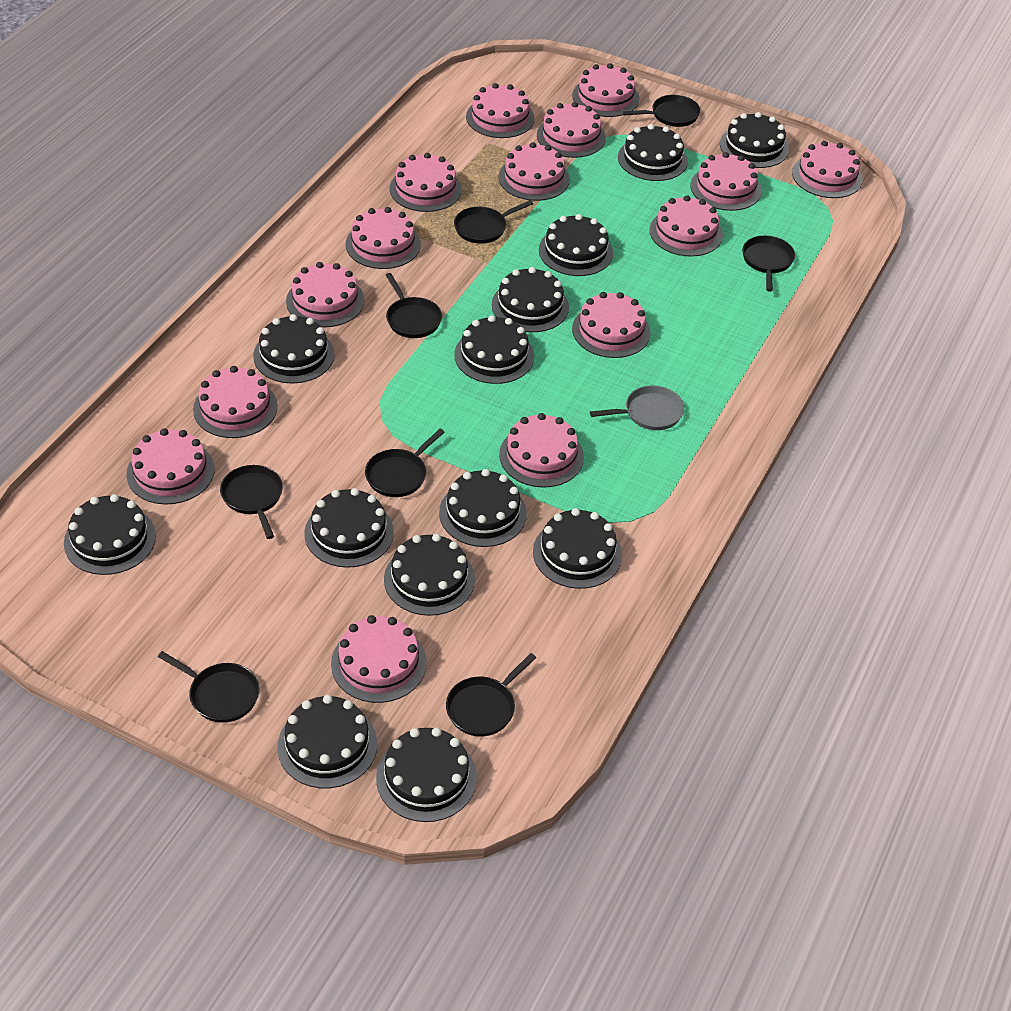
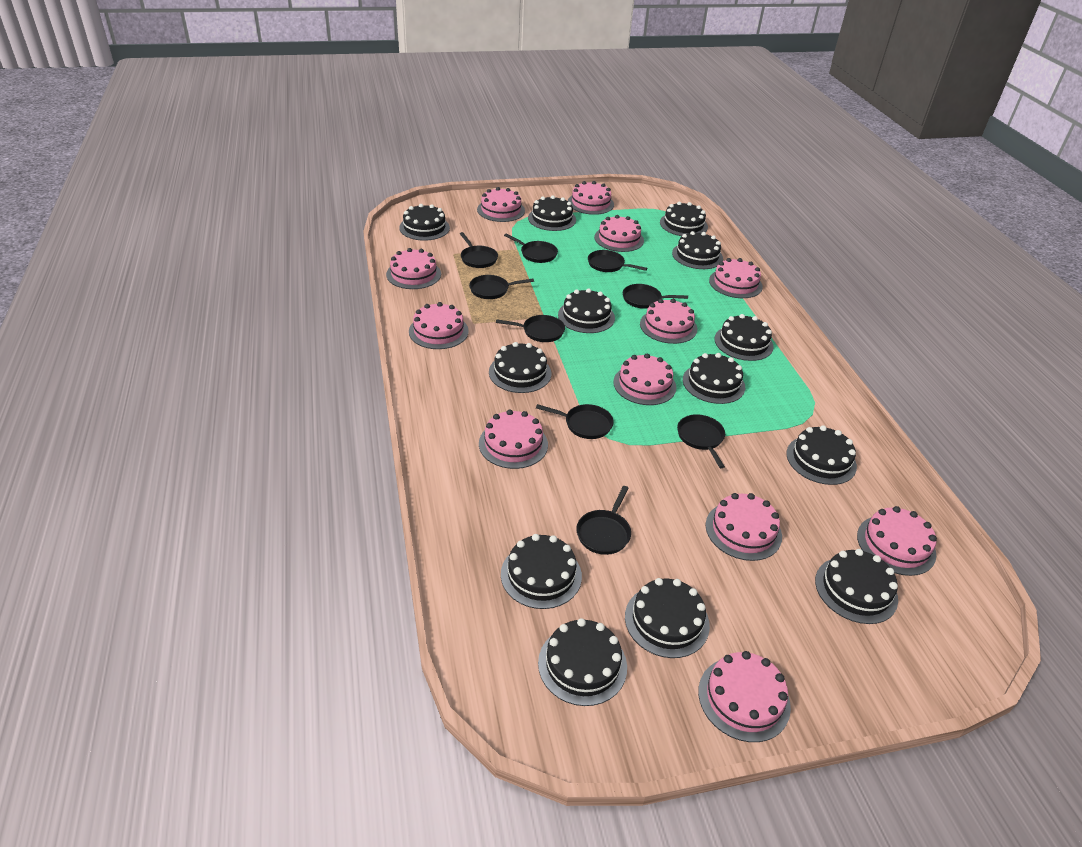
black pan: [158,651,259,723] [220,465,283,539] [365,429,445,497] [386,273,442,338] [446,653,536,737] [454,200,533,244] [623,95,701,127] [742,236,795,292] = 8 -> [460,232,498,268] [469,275,534,299] [496,315,565,342] [504,234,558,263] [536,404,614,439] [576,486,631,555] [588,250,647,272] [623,284,688,309] [677,414,725,468] = 9
grey pan: [590,386,684,430] = 1 -> none = 0
pink cake: [126,428,214,505] [193,366,277,438] [286,262,364,327] [331,615,427,703] [346,207,421,269] [389,153,462,212] [466,83,534,138] [498,142,570,201] [499,413,584,488] [537,102,606,158] [572,63,639,117] [572,292,651,358] [650,195,723,257] [691,152,762,211] [792,141,863,198] = 15 -> [386,248,441,289] [409,302,469,349] [477,187,525,222] [479,409,548,469] [568,181,614,215] [594,215,644,252] [613,354,677,405] [640,299,697,344] [698,651,791,742] [706,493,782,561] [709,258,763,298] [857,506,937,576] = 12

